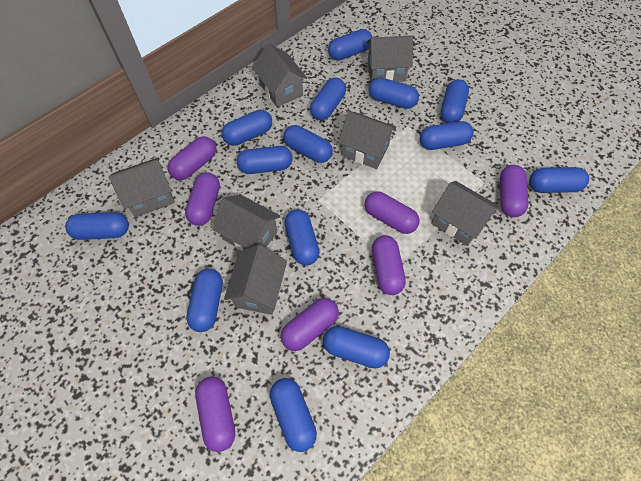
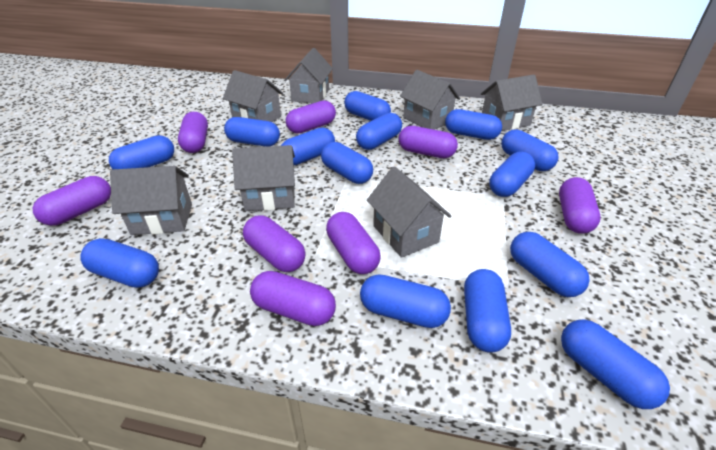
purple capsule: [168,136,216,180] [185,172,220,226] [195,376,235,452] [281,298,339,351] [364,191,420,234] [372,235,406,295] [500,165,528,217] = 7 -> [33,176,111,226] [178,112,208,153] [243,216,306,272] [250,271,336,326] [286,100,336,134] [326,212,380,274] [398,126,458,158] [559,177,600,234] = 8

